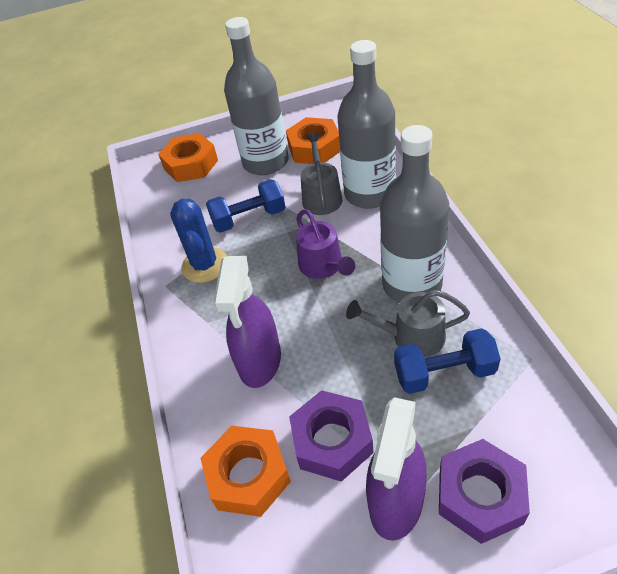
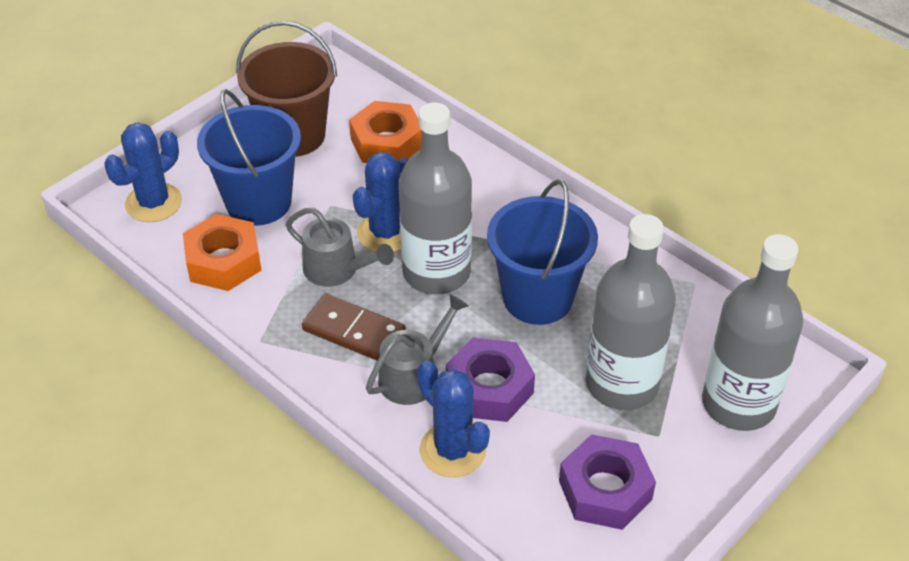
blue bucket: none = 0 -> [197,89,301,226] [487,179,598,325] = 2
blue cactus: [170,199,227,283] = 1 -> [104,122,182,222] [353,152,408,252] [417,361,490,477] = 3
blue dumbbell: [206,179,286,233] [394,328,501,394] = 2 -> none = 0
brown bucket: none = 0 -> [236,21,337,157] = 1
brown domino: none = 0 -> [302,294,406,361] = 1
orange nut: [158,133,218,182] [201,426,291,517] [286,117,340,164] = 3 -> [183,214,262,291] [349,101,421,163] = 2
purple spray bottle: [213,256,281,388] [366,397,427,541] = 2 -> none = 0
purple watering can: [296,209,355,279] = 1 -> none = 0

